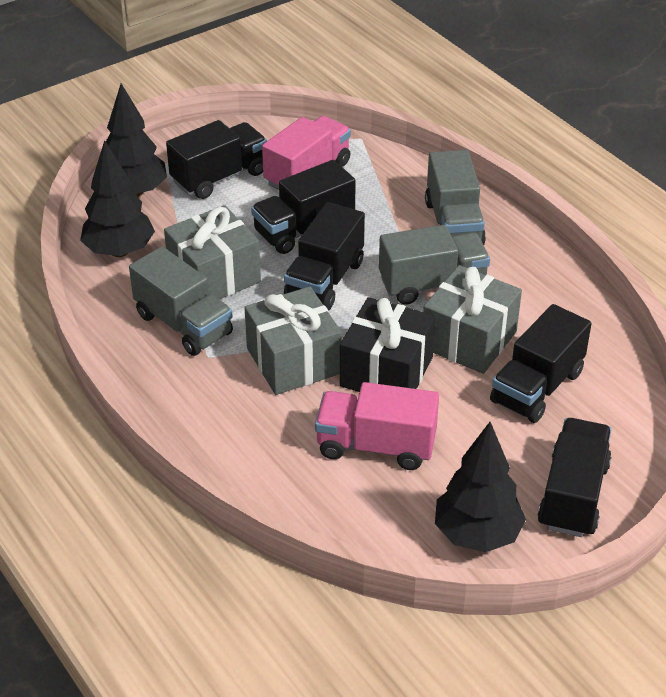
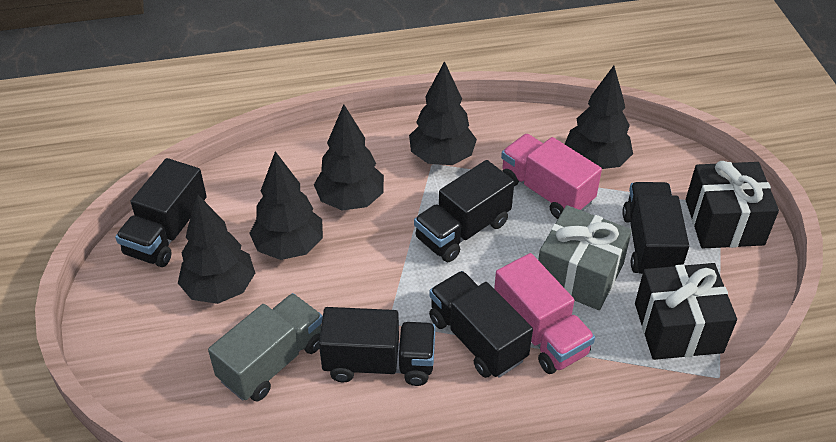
black gift: [340,297,436,392] = 1 -> [635,263,737,360] [686,161,779,249] = 2
black tree: [80,140,155,257] [106,83,167,197] [435,422,526,552] = 3 -> [178,194,255,304] [249,151,323,260] [314,104,384,211] [409,61,477,165] [565,66,633,169] = 5
grey gift: [164,205,261,299] [245,287,342,395] [423,265,522,374] = 3 -> [538,205,632,310] = 1
grey truck: [129,246,233,356] [379,225,490,305] [425,150,486,245] = 3 -> [208,293,323,401] = 1

